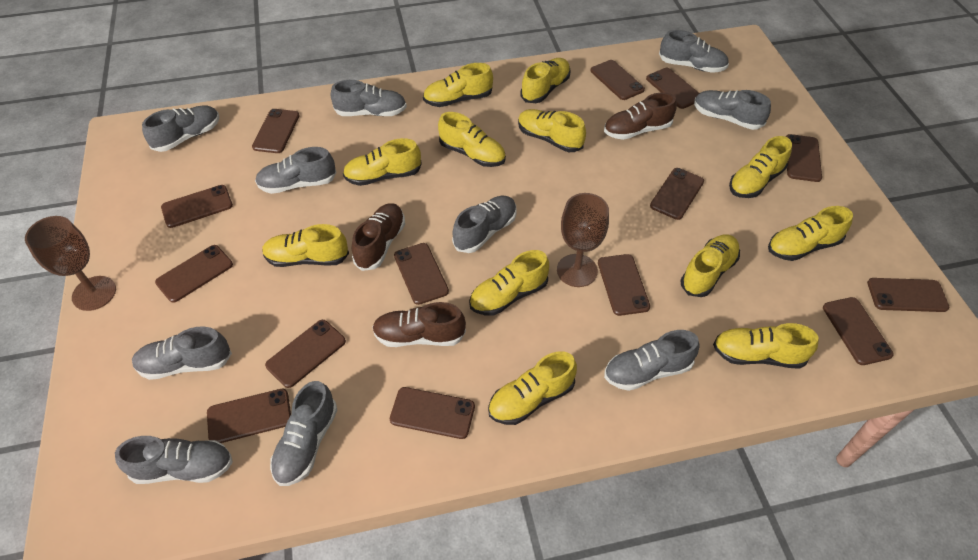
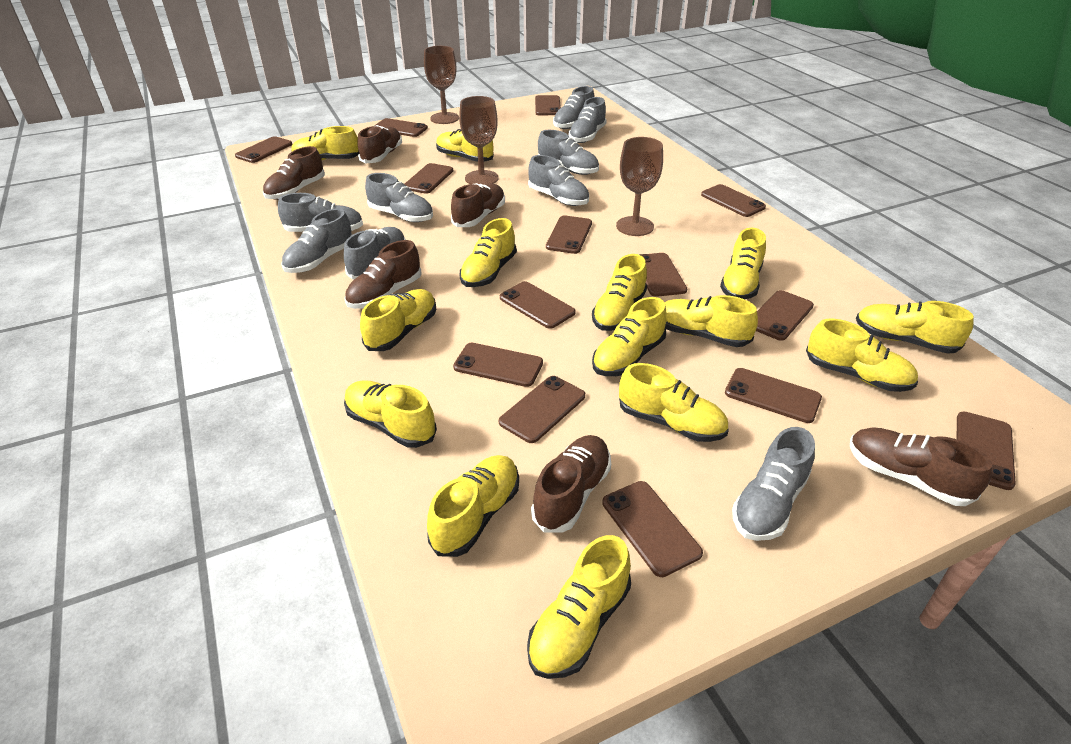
brown goblet: [25,216,116,311] [557,193,609,287] = 2 -> [424,46,459,124] [459,96,499,185] [616,137,663,236] = 3
brown shoe: [352,203,405,271] [372,302,466,347] [604,92,677,140] = 3 -> [263,146,325,200] [345,240,422,309] [358,125,402,163] [451,183,505,227] [531,435,611,533] [850,427,992,506] = 6
grey shoe: [115,436,233,484] [132,326,232,380] [142,105,220,152] [255,147,337,194] [270,381,337,486] [331,80,407,116] [452,196,517,253] [604,330,700,391] [659,30,729,73] [694,90,771,130] = 10 -> [278,193,363,232] [281,208,352,273] [344,227,406,279] [365,173,433,222] [528,155,589,206] [538,130,599,175] [553,86,595,129] [568,97,607,143] [732,427,815,541] = 9
yellow shoe: [262,224,349,267] [343,138,422,186] [423,63,493,107] [438,112,506,167] [469,250,549,315] [488,351,577,425] [518,109,586,152] [521,58,571,103] [680,234,740,297] [713,323,818,369] [729,136,792,198] [768,206,853,261] = 12 -> [291,126,359,160] [344,380,437,448] [360,289,436,351] [427,455,519,557] [436,129,494,162] [459,218,517,287] [527,535,631,679] [592,254,647,331] [592,297,667,376] [619,363,728,442] [664,295,758,347] [720,228,766,299] [806,319,918,392] [856,301,974,354] = 14

